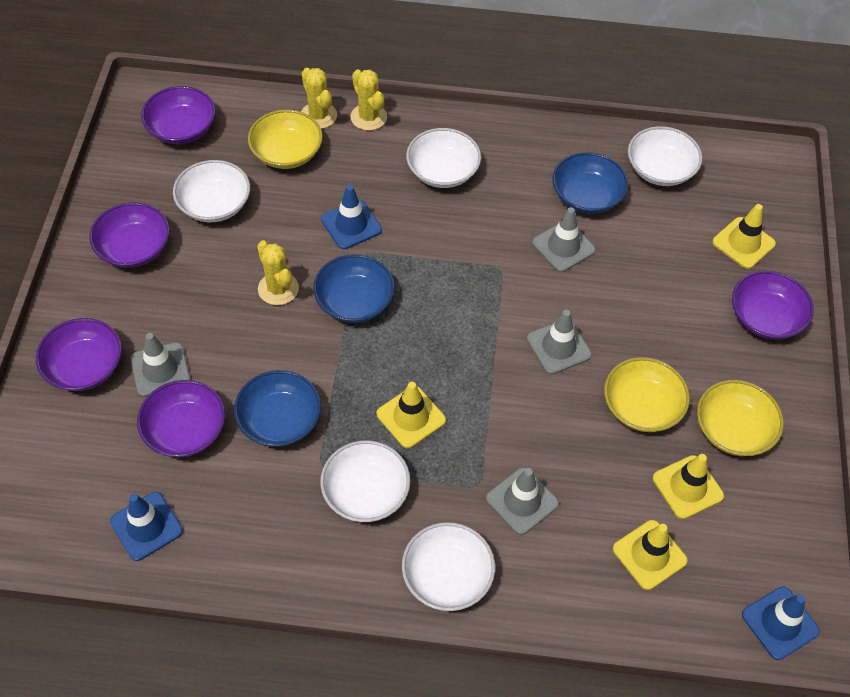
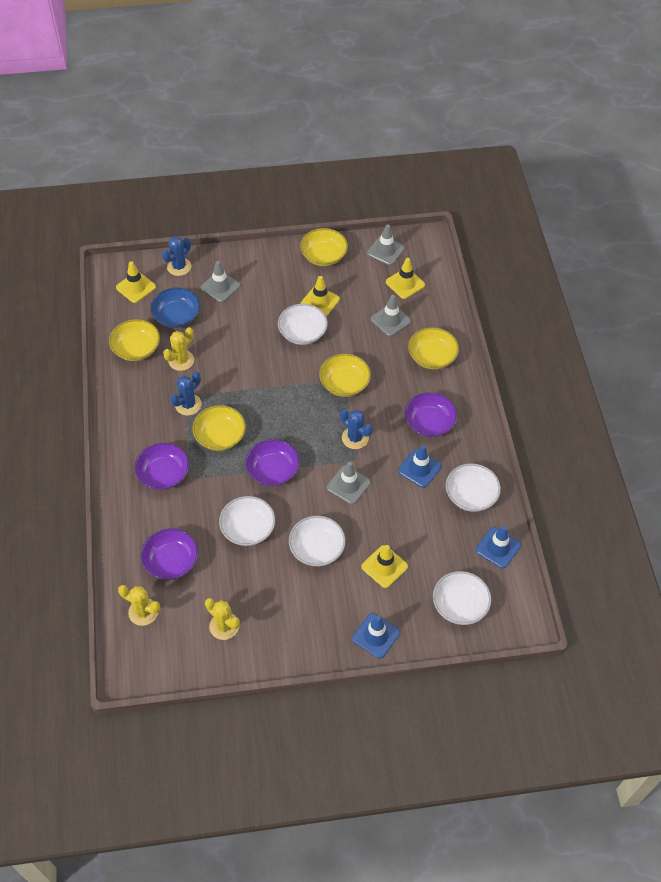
blue bowl: [234,370,321,447] [313,254,395,323] [552,152,628,214] = 3 -> [150,287,200,328] = 1
blue cactus: none = 0 -> [162,237,191,276] [170,372,202,416] [340,409,373,449] = 3
purple bowl: [36,318,122,391] [89,202,170,268] [137,380,225,457] [141,86,215,144] [732,271,814,340] = 5 -> [135,443,189,490] [141,528,198,580] [245,439,300,486] [405,392,458,437] = 4
yellow bowl: [248,110,323,169] [604,357,690,432] [697,380,784,456] = 3 -> [109,319,160,361] [192,405,246,451] [300,228,348,266] [319,354,371,397] [408,327,459,369] = 5

